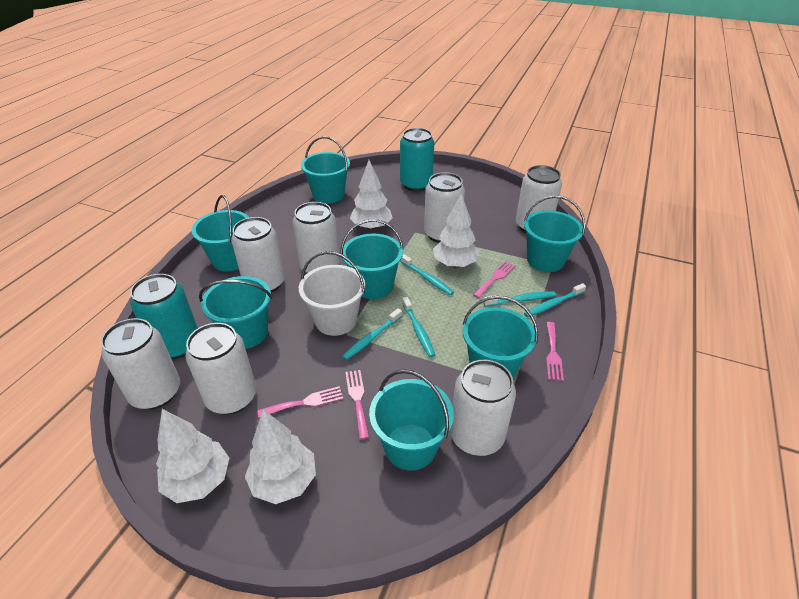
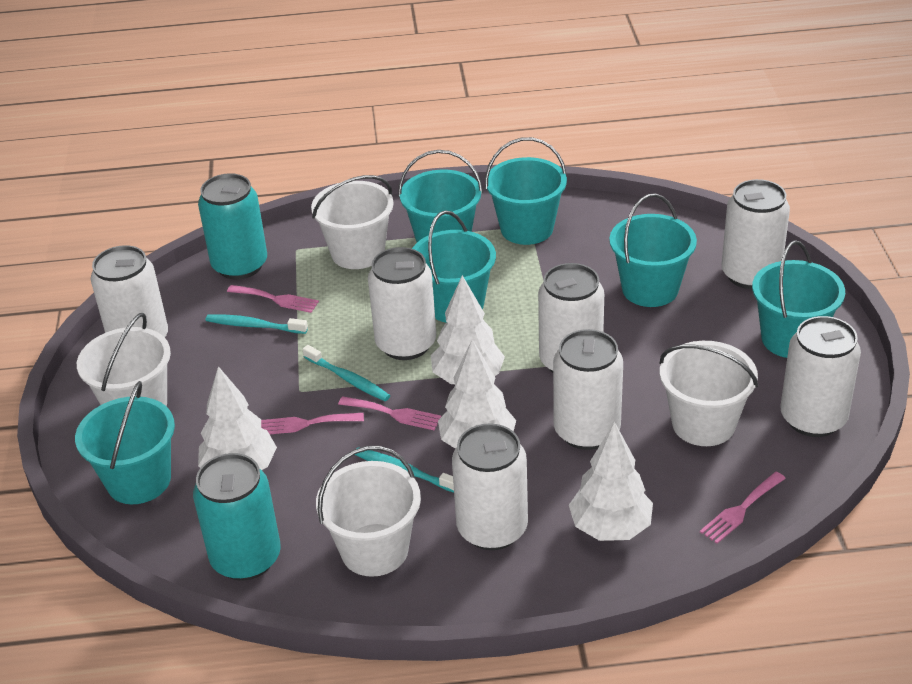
turquoise bucket: [191,195,249,271] [199,276,272,349] [301,136,350,204] [341,219,403,299] [369,370,454,470] [462,296,538,378] [524,196,585,272] = 7 -> [75,381,175,504] [398,150,483,242] [412,210,496,323] [485,137,567,245] [609,194,697,307] [752,240,845,358] = 6
turquoise toothbrush: [342,308,402,360] [400,254,454,295] [402,297,435,357] [483,291,556,307] [524,283,586,317] = 5 -> [206,314,308,334] [303,345,390,401] [355,447,454,493] = 3
white bucket: [299,251,365,336] = 1 -> [77,313,171,406] [311,175,394,269] [316,446,421,577] [659,341,758,446] = 4

